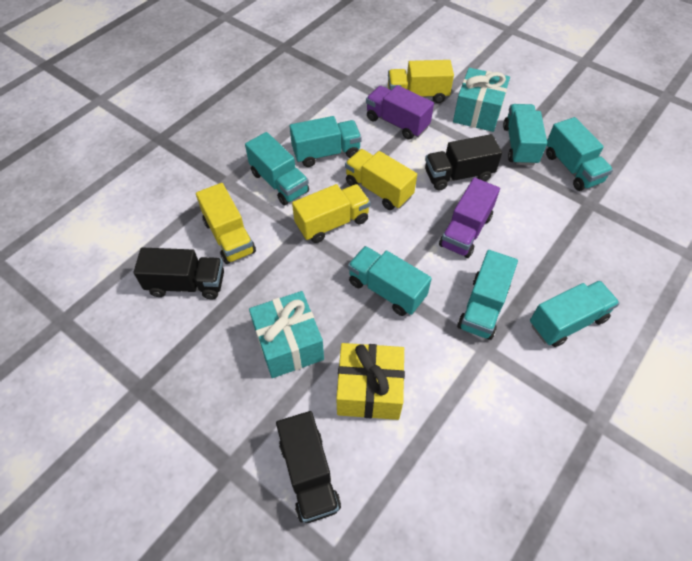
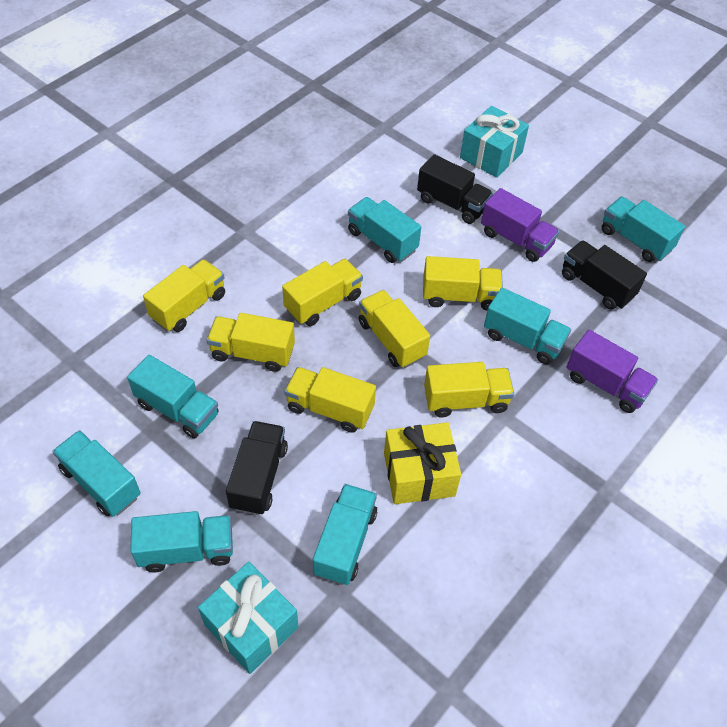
yellow truck: [196,183,256,264] [292,184,371,243] [345,149,417,210] [388,60,454,103] = 4 -> [143,259,225,332] [207,313,295,372] [282,259,363,326] [284,367,376,433] [359,290,430,368] [423,256,503,310] [424,362,514,417] = 7

